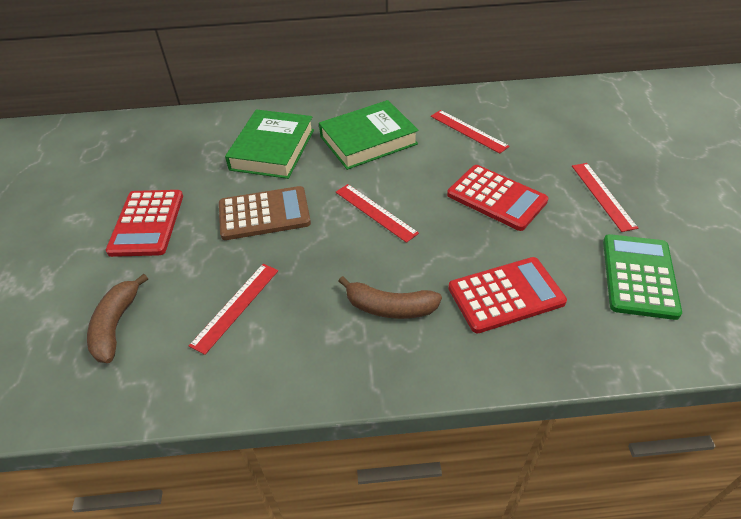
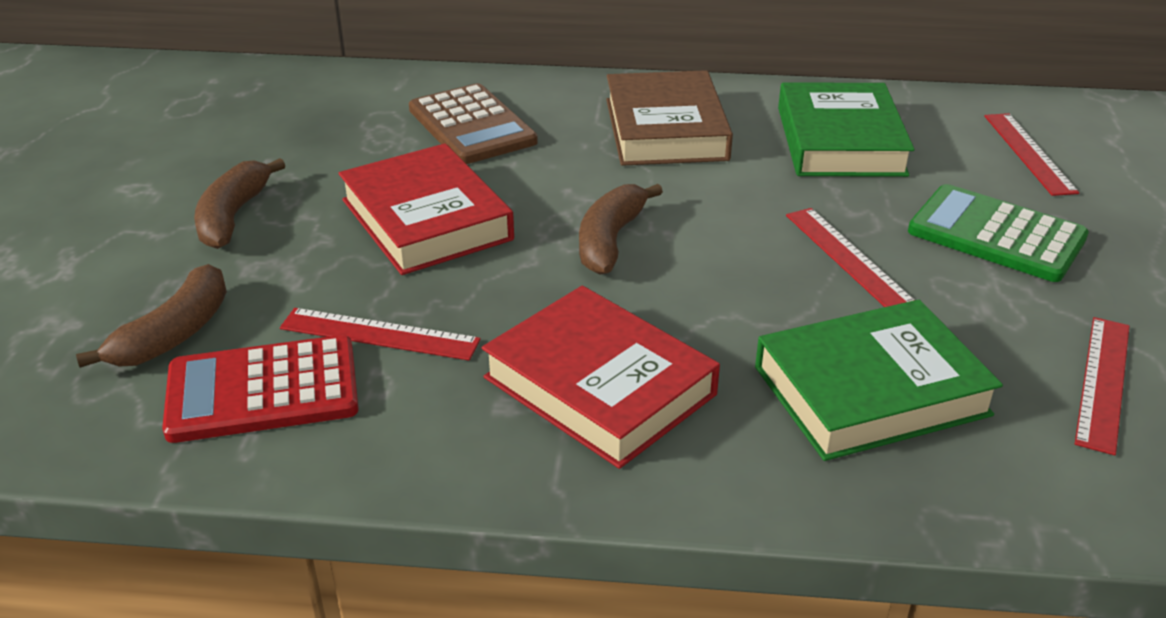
brown banana: [87,274,148,363] [338,276,442,319] = 2 -> [76,264,227,368] [194,158,285,249] [579,184,663,275] = 3
brown book: none = 0 -> [606,70,733,166] = 1
red book: none = 0 -> [339,143,514,275] [482,286,720,469] = 2
red calculator: [105,190,183,257] [447,165,549,231] [448,257,567,333] = 3 -> [162,335,359,443] = 1

